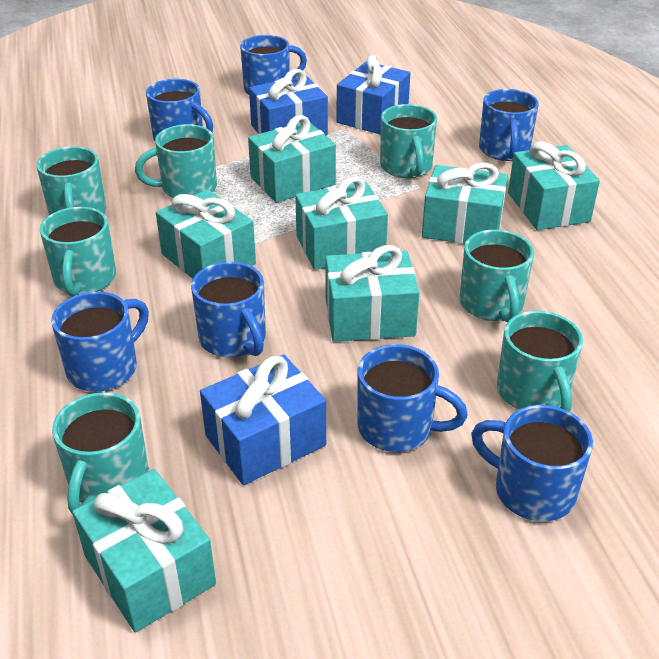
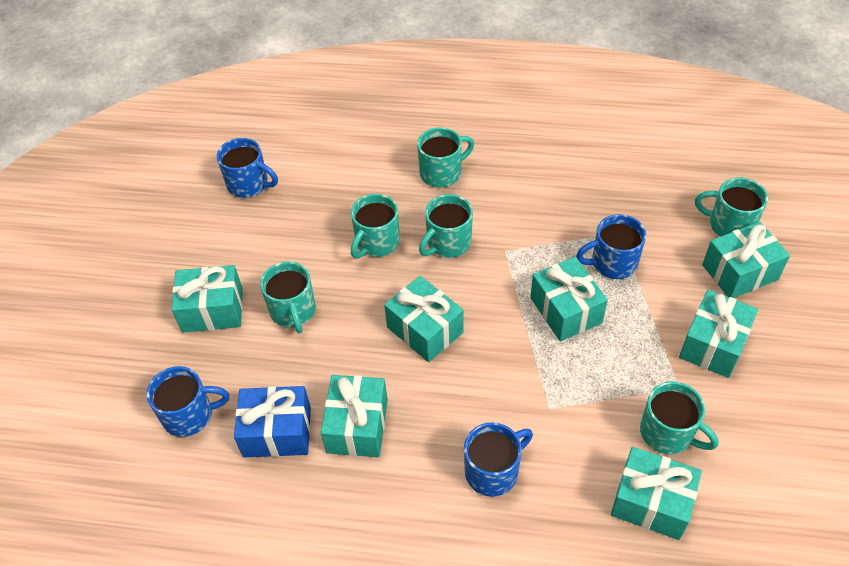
blue gift: [200,354,326,485] [249,69,328,135] [337,55,410,135] = 3 -> [234,386,311,457] = 1
blue mug: [51,292,149,392] [146,79,213,141] [191,262,266,357] [240,35,307,95] [358,344,468,452] [471,405,593,522] [479,89,539,161] = 7 -> [146,366,229,437] [217,138,278,198] [464,422,533,497] [576,214,646,279] = 4
turquoise mug: [36,146,106,215] [40,207,116,297] [52,392,149,515] [135,124,217,198] [380,104,437,178] [460,229,534,323] [497,311,583,412] = 7 -> [260,261,316,333] [351,194,400,259] [417,127,474,187] [419,194,473,258] [640,382,718,455] [695,178,768,237] = 6

